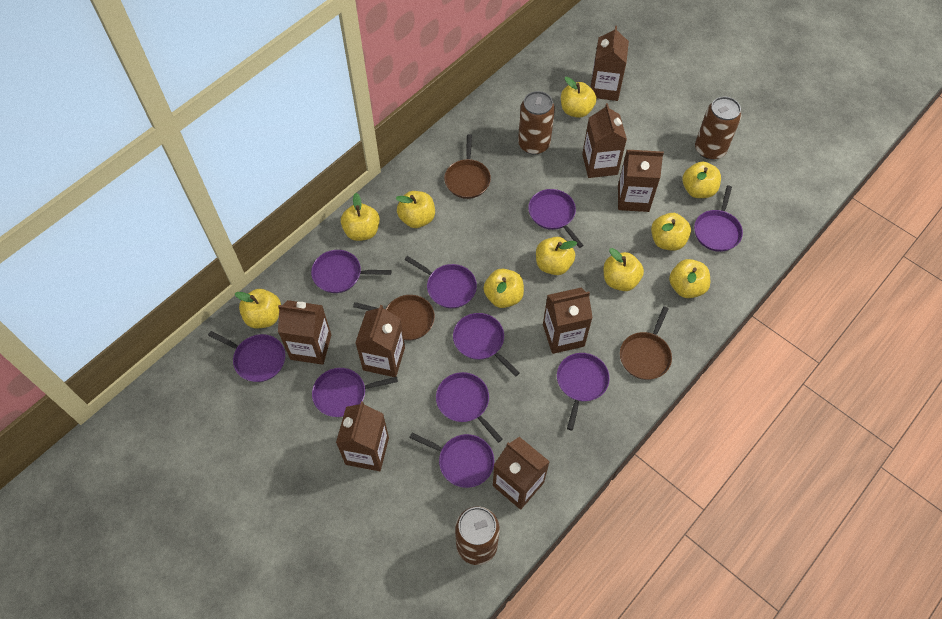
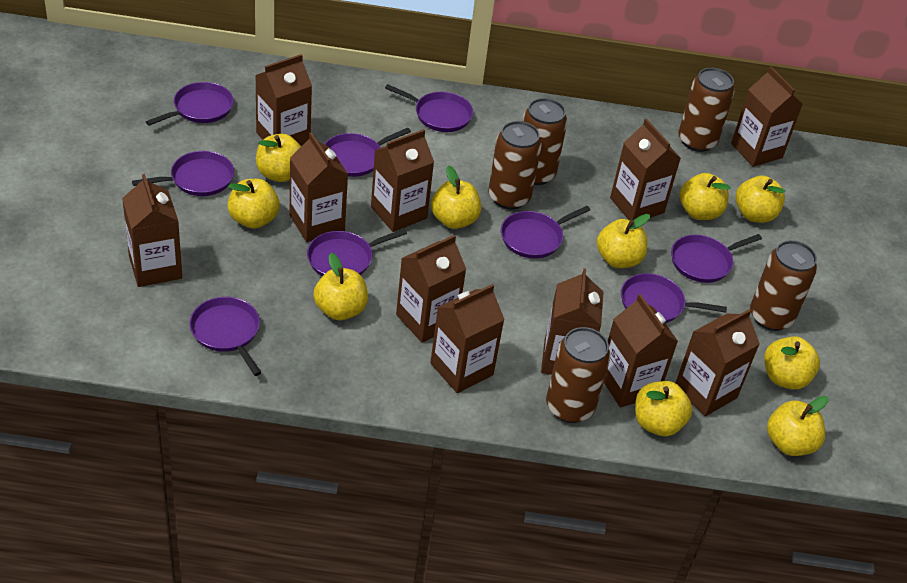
brown can: [455,506,500,565] [518,91,555,154] [695,97,742,160] = 3 -> [488,121,542,209] [522,98,568,185] [546,327,611,423] [678,68,735,152] [750,240,817,331] = 5
brown carton: [278,300,331,365] [336,401,389,471] [355,305,405,377] [493,437,550,510] [543,287,593,354] [582,103,627,178] [590,26,629,101] [618,150,664,212] = 8 -> [122,174,182,287] [255,54,312,146] [290,132,348,242] [371,129,434,232] [396,235,466,343] [430,284,505,393] [541,268,604,375] [604,294,678,407] [610,118,681,220] [676,309,760,416] [731,67,803,167] = 11
brown pan: [353,295,435,340] [444,134,491,199] [620,306,672,380] = 3 -> none = 0
purple pan: [208,331,285,382] [311,250,391,293] [312,368,398,417] [404,256,477,308] [409,433,494,488] [436,372,503,443] [453,313,520,376] [528,189,583,248] [557,353,610,431] [694,185,743,252] = 10 -> [132,151,234,196] [146,82,234,126] [189,297,261,376] [307,229,407,276] [324,128,411,177] [385,84,473,132] [501,206,590,259] [621,273,727,323] [671,234,762,283] = 9

